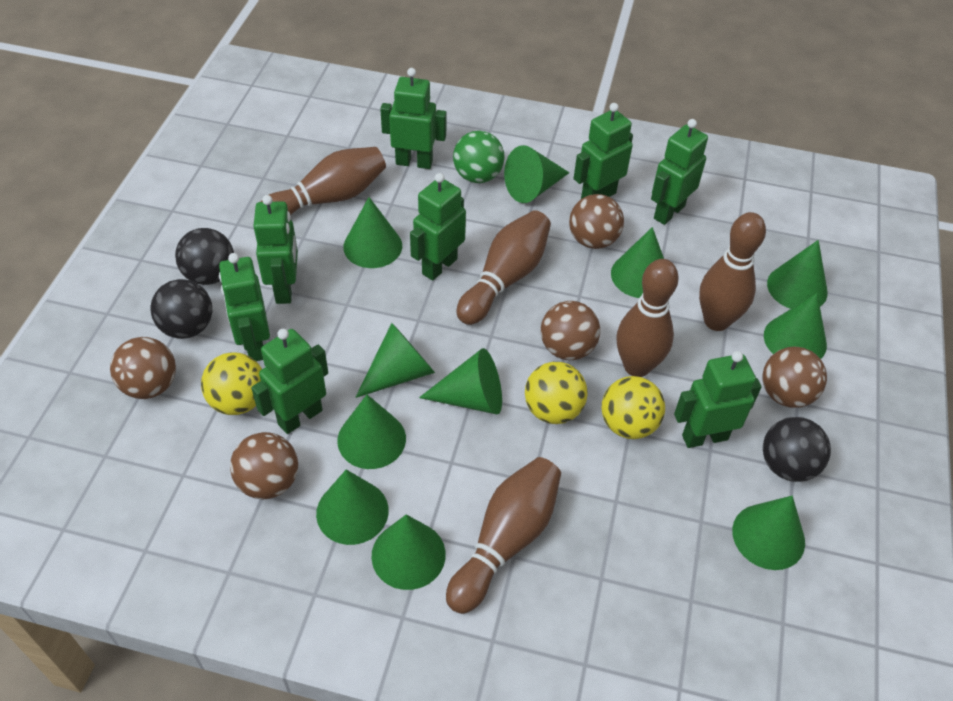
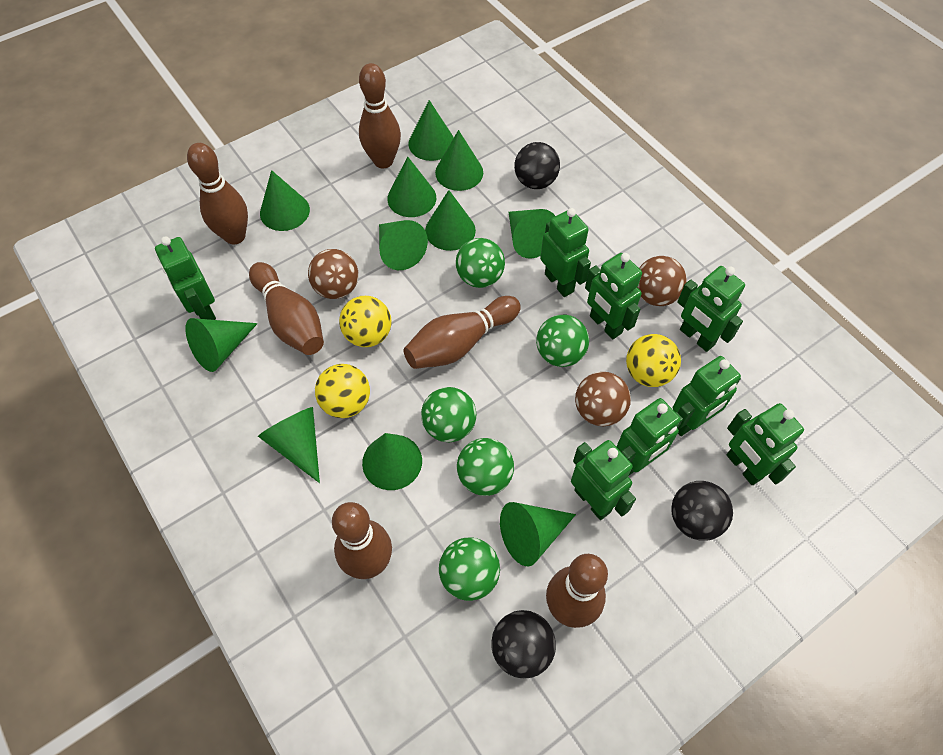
brown ball: [110,337,176,399] [230,432,298,499] [541,301,600,360] [569,194,624,249] [762,347,827,408] = 5 -> [308,249,358,299] [575,372,631,426] [637,256,687,306] = 3
brown bowling pin: [261,147,386,215] [446,457,561,614] [457,210,551,325] [616,259,679,377] [699,212,766,331] = 5 -> [187,143,248,244] [249,262,324,355] [332,502,392,579] [359,63,401,168] [404,296,521,369] [546,554,608,628] = 6
green ball: [453,131,505,183] = 1 -> [421,387,476,442] [439,537,500,601] [456,238,505,288] [457,438,514,496] [536,315,589,367] = 5

